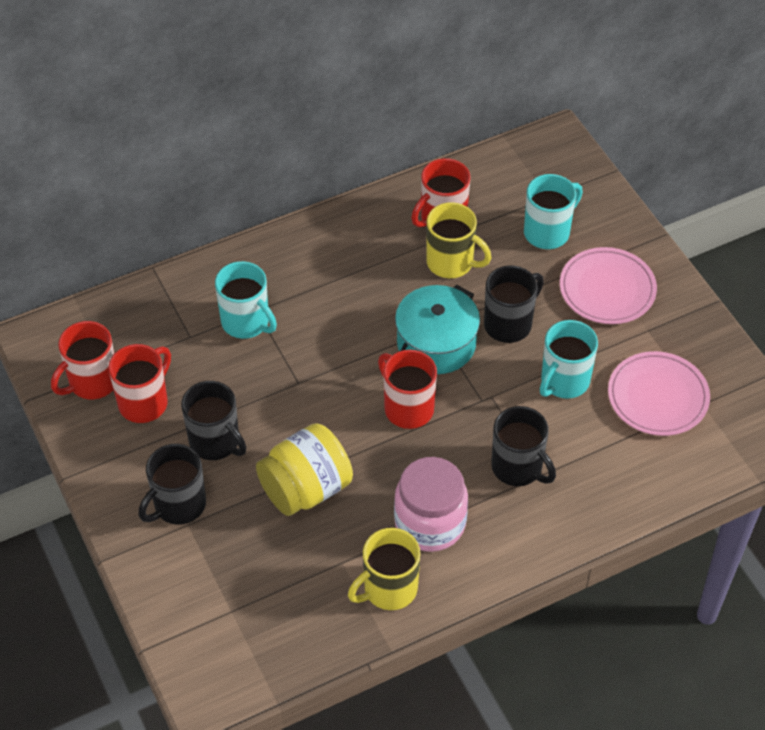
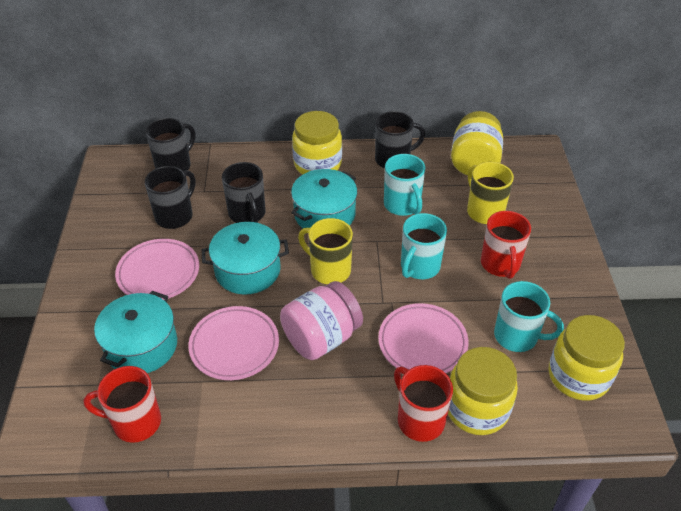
pink plate: [560,247,657,324] [608,351,710,436] = 2 -> [115,239,199,300] [188,306,279,380] [378,303,469,373] = 3
red mug: [51,321,114,399] [108,344,171,423] [378,350,437,429] [411,158,470,227] = 4 -> [83,366,161,443] [394,365,453,442] [481,211,531,279] = 3
turquoise pot: [395,285,480,374] = 1 -> [94,291,177,373] [202,222,289,295] [291,169,357,228] = 3
yellow jar: [256,423,353,516] = 1 -> [292,111,342,175] [448,347,518,435] [451,111,503,175] [549,315,625,401] = 4

